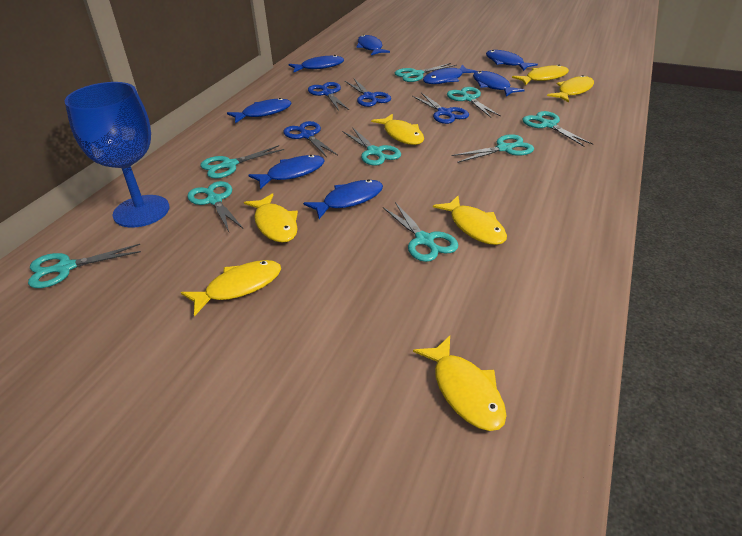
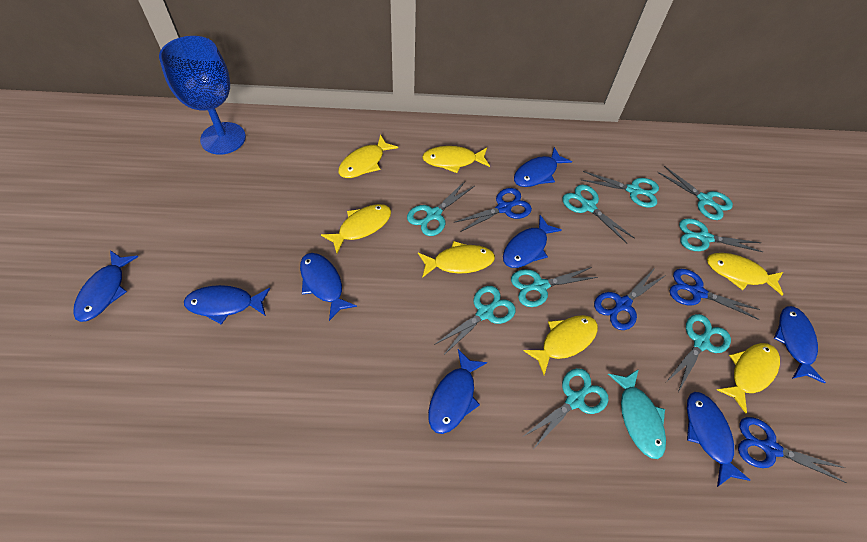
turquoise fish: none = 0 -> [608,369,666,459] = 1

